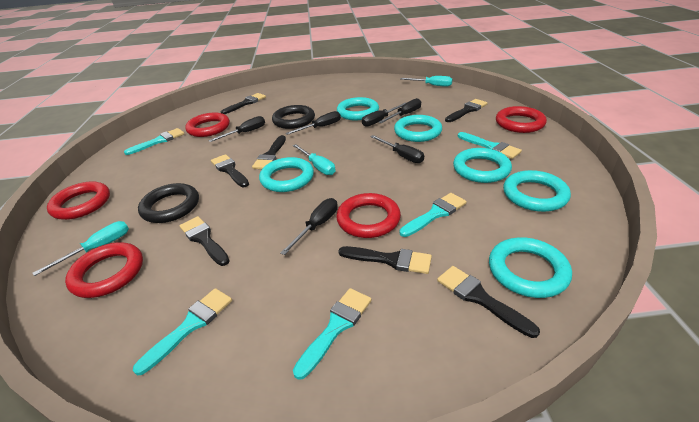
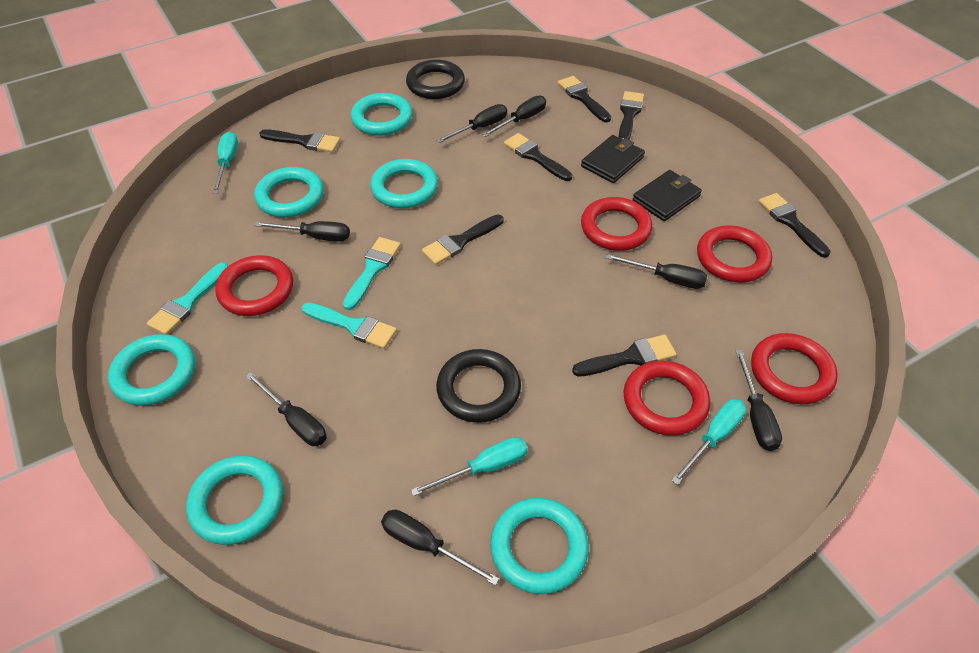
black screwdriver: [208,116,265,142] [280,198,338,255] [286,111,341,135] [362,103,405,127] [370,135,424,163] [379,98,421,123] = 6 -> [246,372,327,446] [254,221,350,241] [381,510,499,586] [436,104,507,143] [482,96,546,137] [606,254,707,289] [736,350,782,451] = 7
black wallet: none = 0 -> [581,135,645,183] [633,170,702,221] = 2
turquoise brush: [124,128,184,155] [133,288,232,375] [293,288,371,380] [399,193,467,237] [458,132,522,159] = 5 -> [146,262,228,335] [302,302,397,349] [343,237,401,310] = 3

